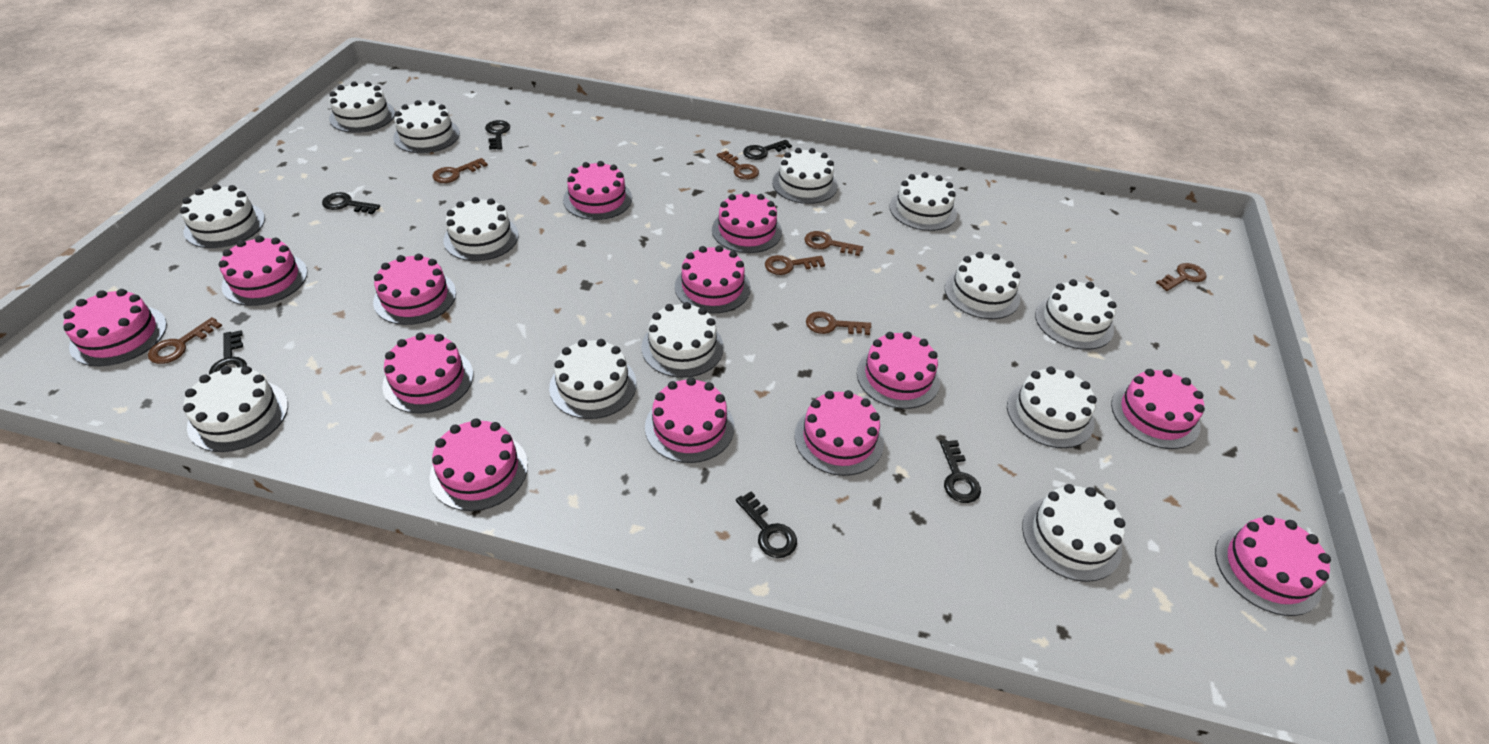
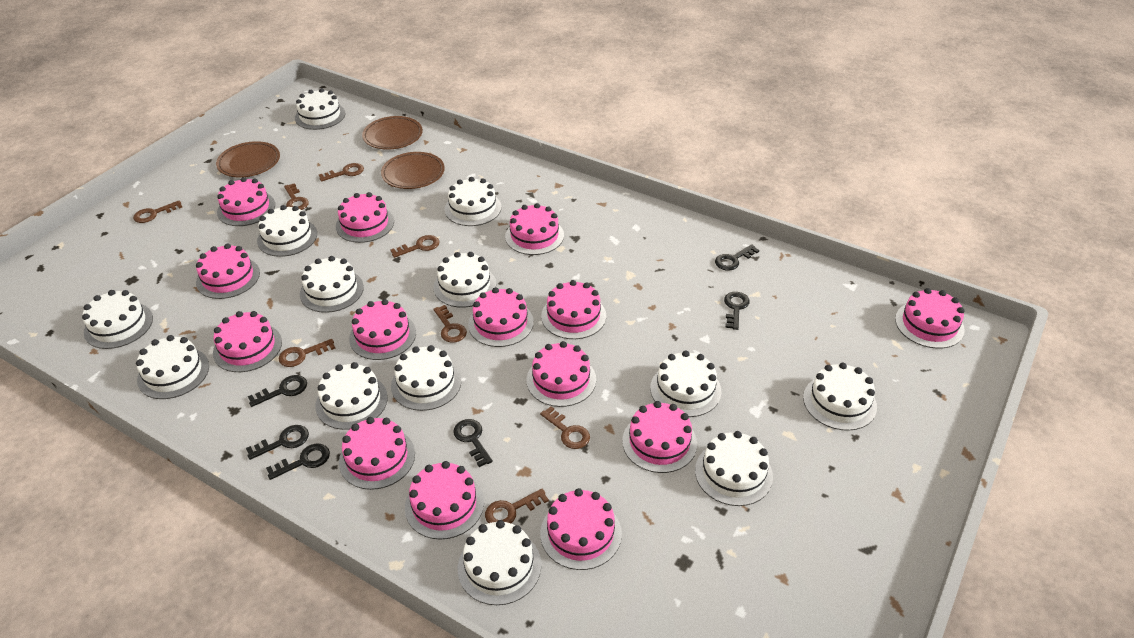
brown key: [148,317,222,364] [433,158,488,183] [717,151,759,180] [765,255,825,275] [805,231,863,256] [806,311,871,335] [1156,263,1207,291] = 7 -> [133,200,182,223] [279,339,335,367] [284,183,309,210] [319,163,364,182] [390,235,439,258] [433,305,467,343] [485,489,549,523] [540,406,590,449] = 8
brown plate: none = 0 -> [216,141,280,177] [362,116,423,150] [381,152,445,189] = 3
pink cake: [63,289,167,366] [219,236,308,306] [373,254,456,325] [382,332,473,413] [429,418,528,511] [563,161,632,220] [645,377,734,463] [675,245,751,313] [712,191,782,253] [794,390,884,476] [857,332,940,409] [1111,369,1205,449] [1215,515,1331,616] = 13 -> [196,244,260,299] [213,311,282,372] [217,177,275,226] [336,192,394,243] [339,417,415,490] [349,299,416,360] [405,461,484,540] [468,287,534,347] [505,203,564,255] [527,341,596,407] [540,488,622,570] [541,280,606,339] [622,401,697,473] [895,288,965,349] = 14

